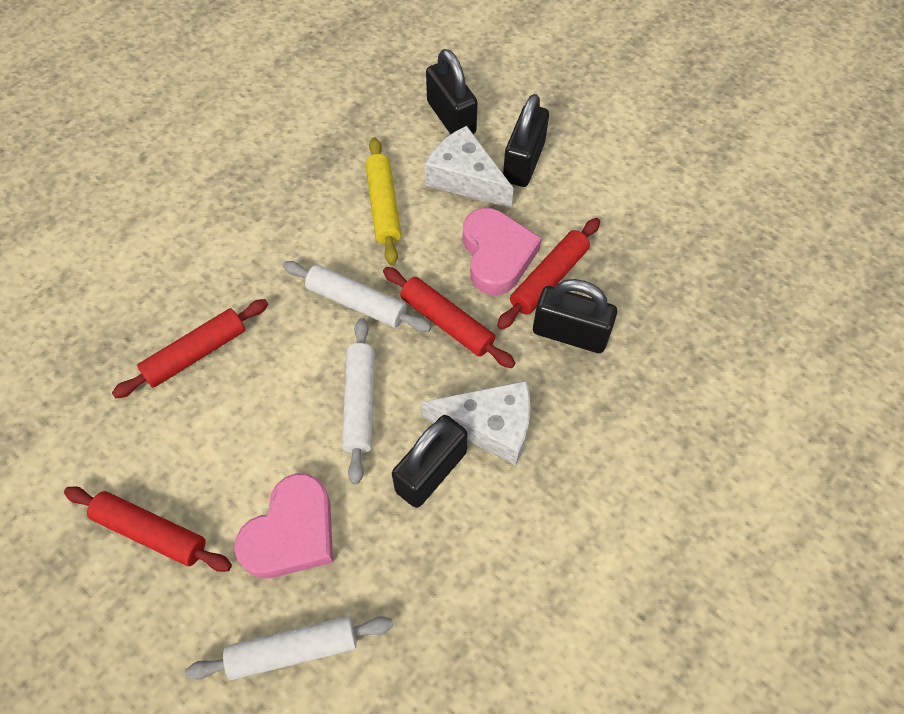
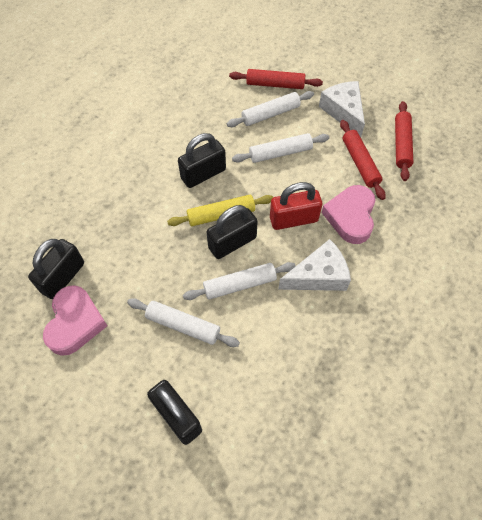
red padlock: none = 0 -> [270,182,322,230] = 1
red rolling pin: [64,486,232,572] [112,299,268,398] [383,267,515,368] [497,218,600,330] = 4 -> [229,69,323,89] [340,120,386,200] [395,101,413,181] = 3
white rolling pin: [185,616,393,680] [283,261,432,332] [342,318,375,484] = 3 -> [127,299,240,347] [183,262,296,300] [227,91,314,127] [232,133,329,163] = 4

